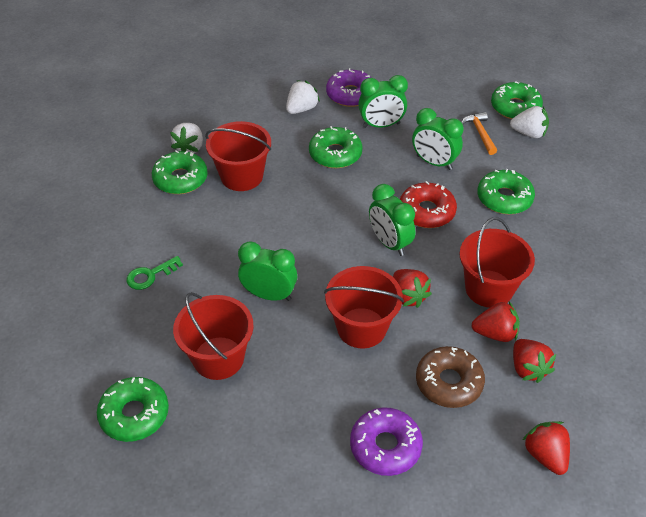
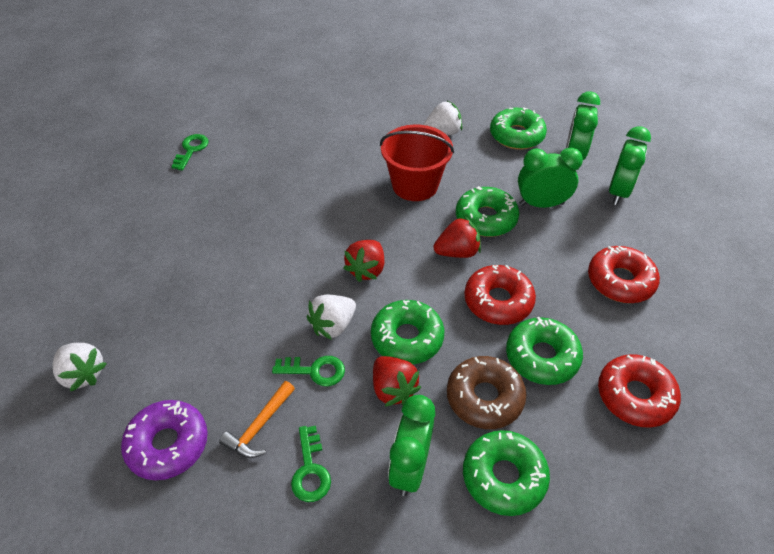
green key: [127,256,183,290] = 1 -> [171,134,208,170] [272,356,345,386] [291,426,331,502] = 3
purple donut: [326,68,372,107] [350,407,423,476] = 2 -> [121,400,208,480] = 1
red bucket: [173,292,254,380] [205,121,271,191] [324,266,404,348] [460,217,535,308] = 4 -> [380,124,454,201] = 1
red donut: [400,181,457,228] = 1 -> [464,265,536,325] [588,246,660,303] [598,354,681,428] = 3
red strawberry: [393,269,432,308] [471,302,520,342] [513,339,556,383] [523,421,570,475] = 4 -> [343,240,384,282] [373,356,421,406] [433,216,481,258] = 3

